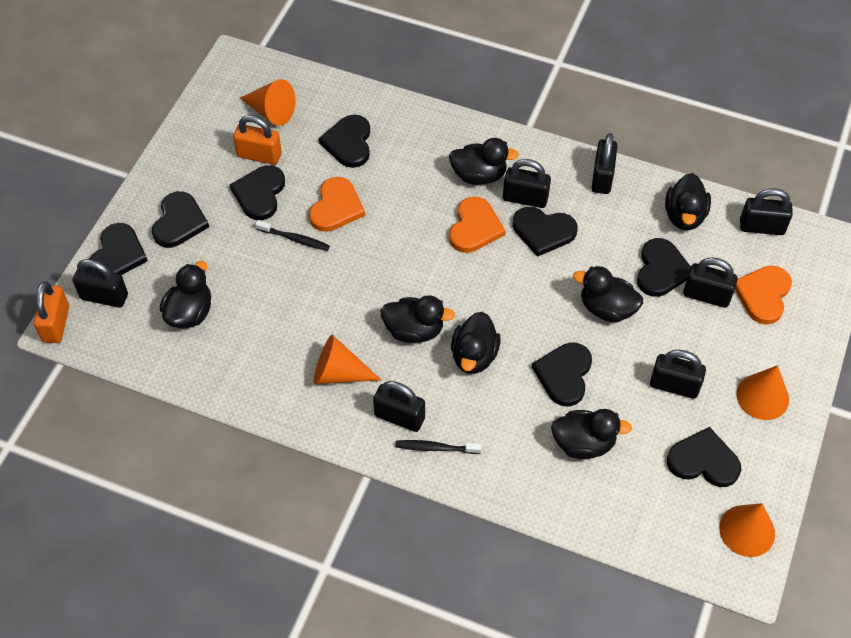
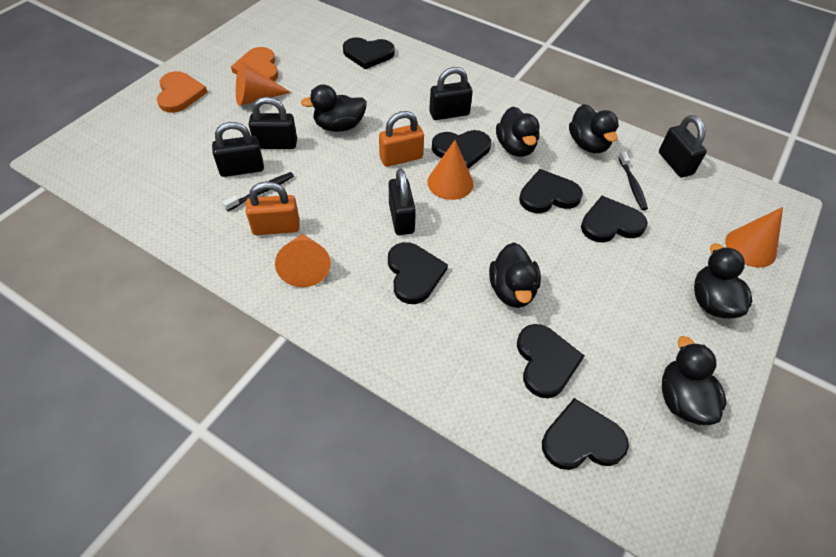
black duck: [160,261,211,328] [380,295,455,343] [449,138,519,185] [451,312,501,374] [551,409,632,459] [573,266,643,323] [665,173,711,230] = 7 -> [301,84,367,132] [489,242,541,308] [496,107,539,157] [569,104,619,153] [662,336,726,425] [694,243,752,319] = 6
black heart: [89,223,148,275] [152,191,209,248] [230,165,285,220] [319,114,370,168] [513,207,578,257] [532,342,592,407] [637,238,691,297] [667,427,741,487] = 8 -> [343,37,395,69] [388,242,448,304] [432,130,491,169] [517,324,584,398] [519,169,583,213] [542,398,629,470] [581,196,648,242] = 7
black padlock: [73,259,128,308] [373,381,425,432] [503,159,551,208] [591,133,618,194] [650,350,706,399] [683,257,738,308] [740,188,793,235] = 7 -> [212,122,264,177] [249,97,297,149] [389,169,416,235] [429,67,473,120] [659,115,707,177] = 5
orange heart: [309,177,365,232] [449,196,506,253] [735,265,792,325] = 3 -> [157,71,207,113] [231,47,278,81] = 2

